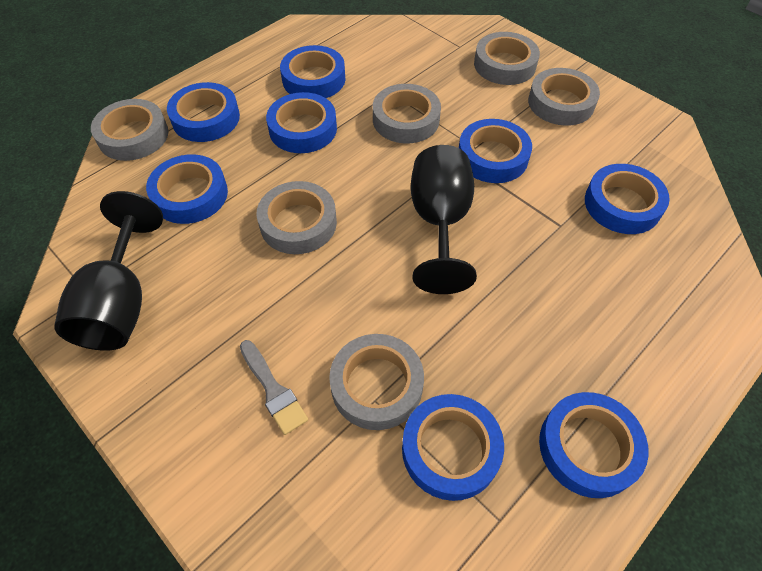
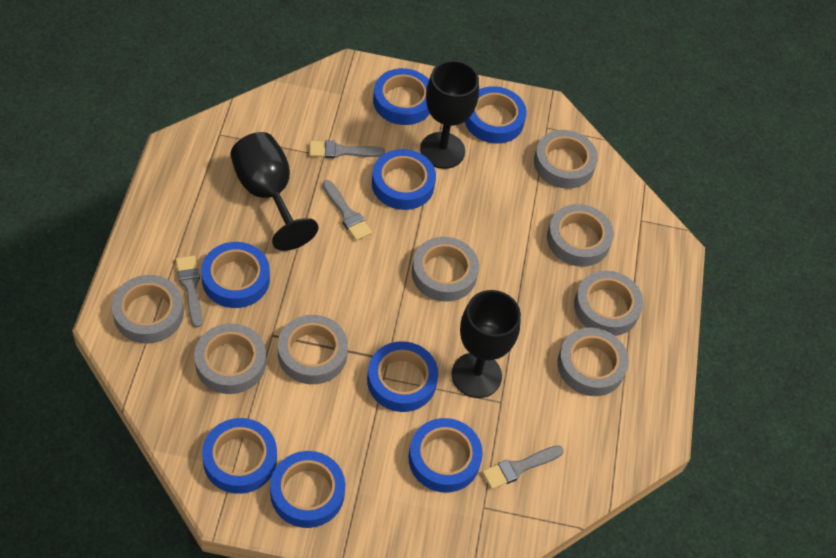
black goblet: [54,191,163,351] [411,145,477,294] = 2 -> [230,132,318,251] [420,60,479,169] [451,290,521,398] = 3
grey brush: [240,340,308,435] = 1 -> [176,255,203,328] [309,140,385,158] [322,180,372,241] [482,445,564,490] = 4
grey tape: [91,99,169,161] [256,181,337,254] [329,334,424,430] [373,84,441,143] [474,32,540,85] [528,68,600,126] = 6 -> [112,275,184,343] [194,323,266,394] [278,315,348,384] [412,237,479,302] [534,130,598,189] [547,204,614,267] [558,328,629,396] [574,271,643,336] = 8

